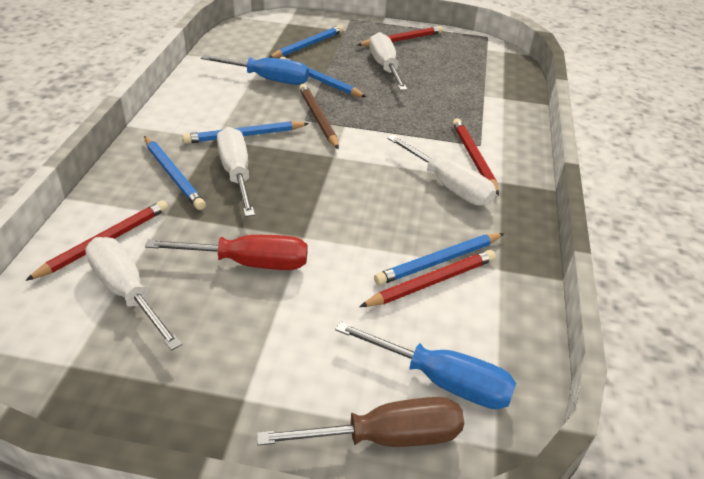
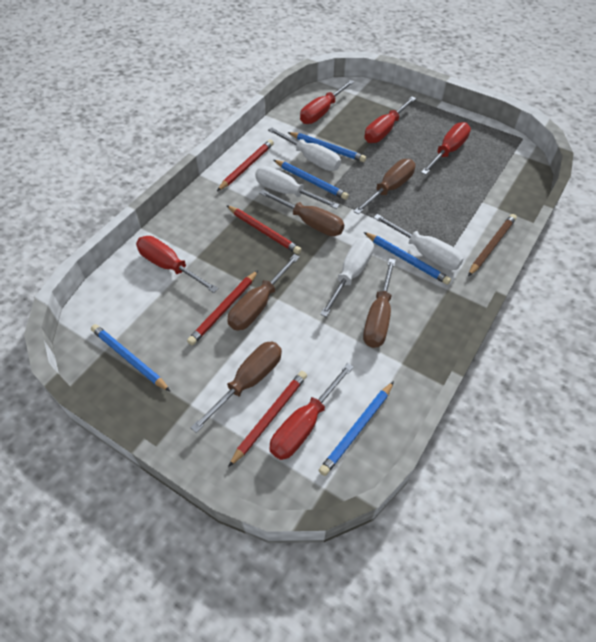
blue screwdriver: [201,55,309,85] [335,321,516,409] = 2 -> none = 0
brown screwdriver: [257,397,464,447] = 1 -> [190,342,282,433] [227,254,300,331] [259,190,344,236] [353,159,415,214] [363,258,396,348] = 5
red screwdriver: [145,235,308,270] = 1 -> [136,236,219,293] [269,363,354,460] [300,80,354,124] [365,97,416,143] [421,122,471,175] = 5

